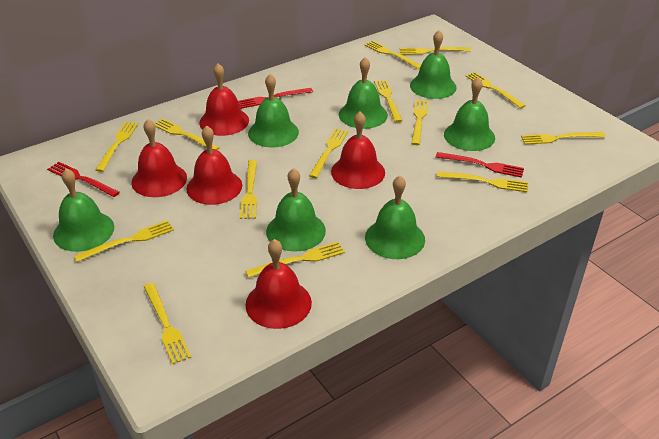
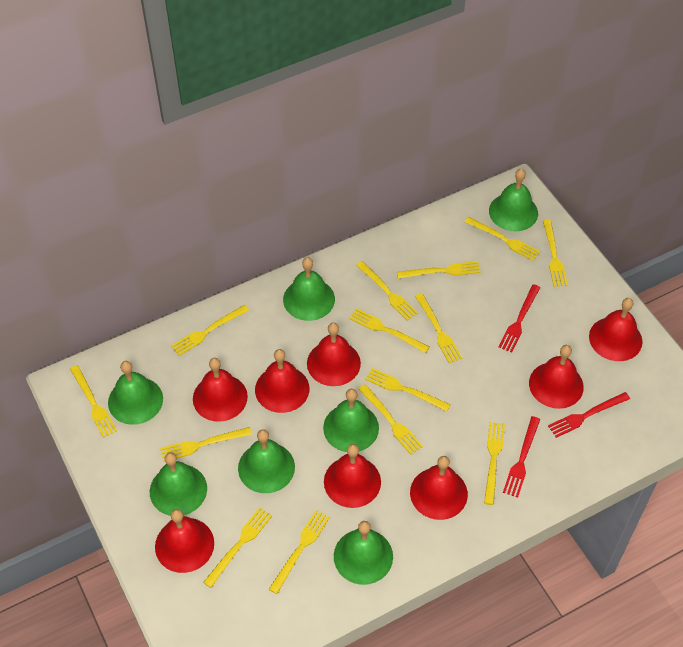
red bell: [131,119,187,197] [186,126,242,205] [199,63,249,136] [245,239,312,329] [331,112,385,189] = 5 -> [155,509,214,573] [193,358,248,422] [255,349,309,413] [307,323,361,386] [324,444,381,508] [410,456,468,520] [529,345,584,409] [589,298,643,361] = 8

